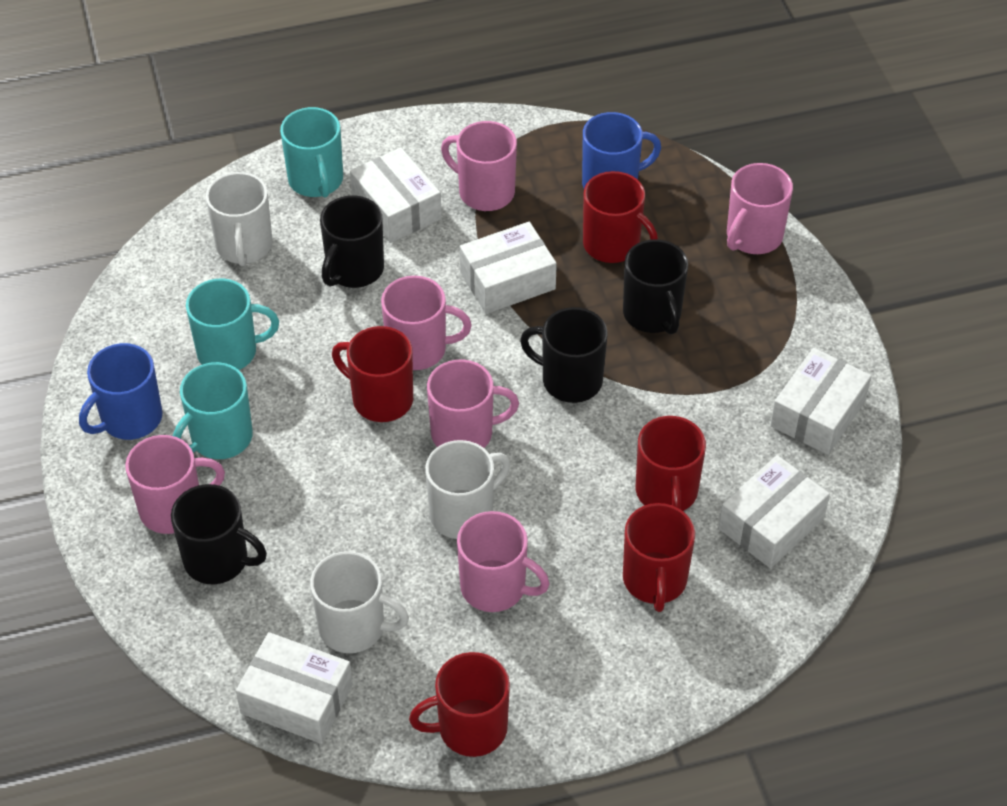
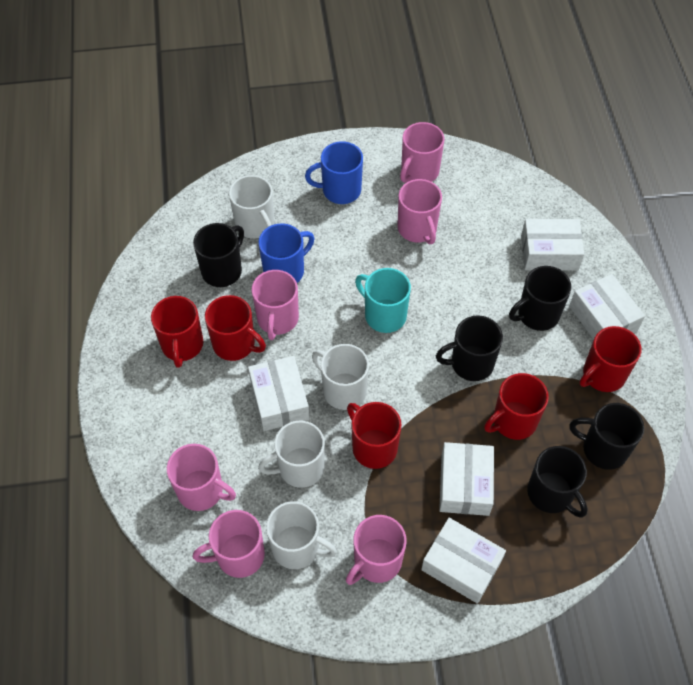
black mug: [171,484,267,584] [320,195,384,288] [520,307,608,403] [623,239,688,334] = 4 -> [193,223,244,287] [436,315,503,381] [509,266,571,331] [527,446,588,518] [570,403,644,470] = 5
turquoise mug: [173,362,253,459] [186,279,279,370] [280,107,343,198] = 3 -> [355,268,411,333] = 1
white mug: [206,172,273,266] [310,551,409,653] [425,440,510,539] = 3 -> [229,175,274,239] [258,421,325,488] [266,501,337,569] [312,344,369,410] = 4

